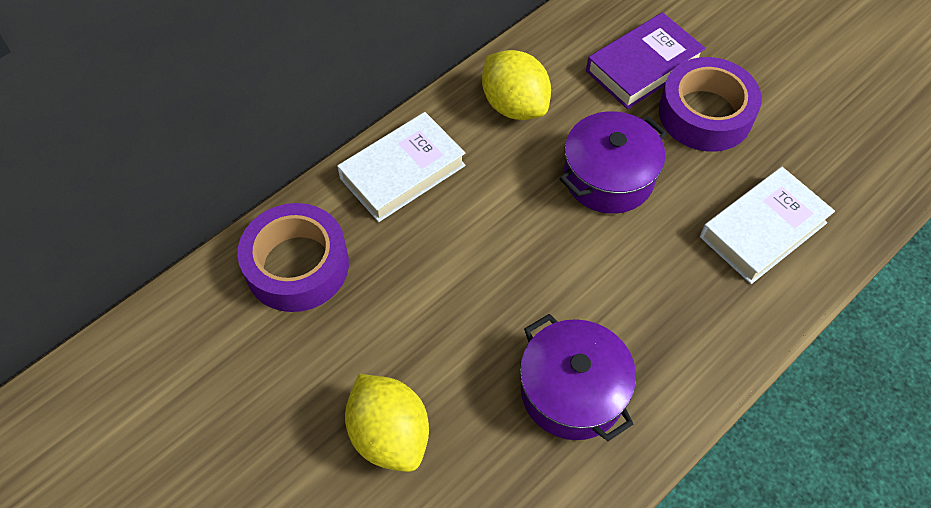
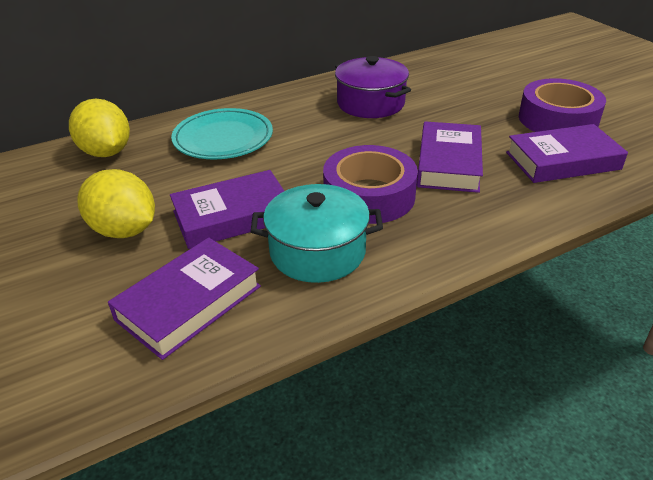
purple book: [586,12,706,109] = 1 -> [108,238,261,360] [170,170,284,249] [417,121,483,193] [506,124,628,183] = 4
purple pot: [520,314,636,441] [560,111,667,214] = 2 -> [335,56,411,118] = 1
turquoise plate: none = 0 -> [171,108,273,159] = 1
turquoise pot: none = 0 -> [250,184,383,283] = 1
white book: [337,112,466,222] [700,167,835,284] = 2 -> none = 0

